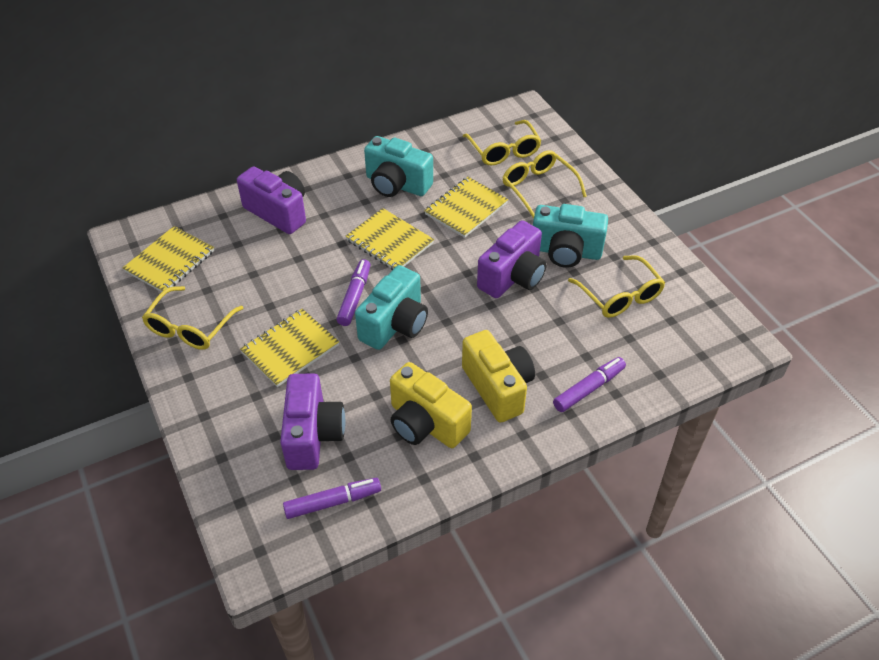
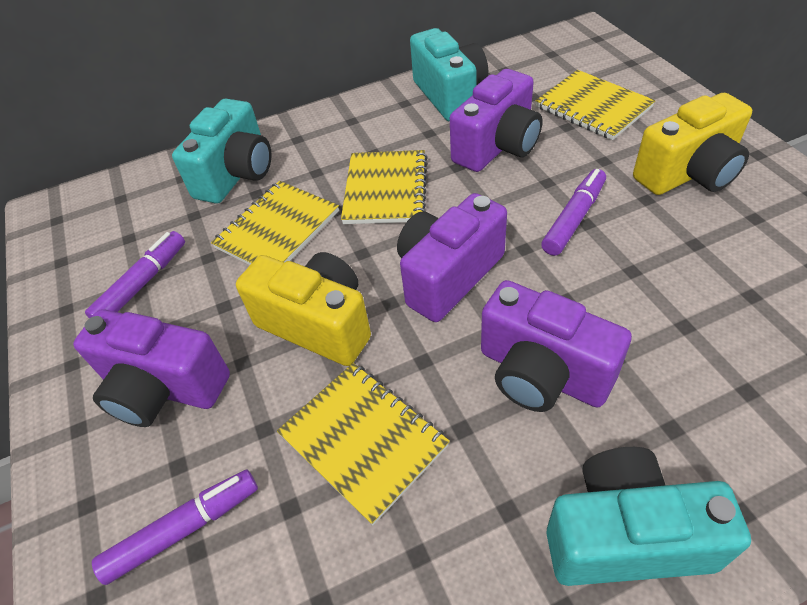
purple camera: [237,166,306,234] [280,373,345,470] [477,221,547,298] = 3 -> [73,309,230,427] [397,193,507,322] [450,69,543,172] [481,280,632,412] = 4
yellow glasses: [142,286,243,350] [463,120,542,166] [503,150,587,219] [568,255,665,318] = 4 -> none = 0

